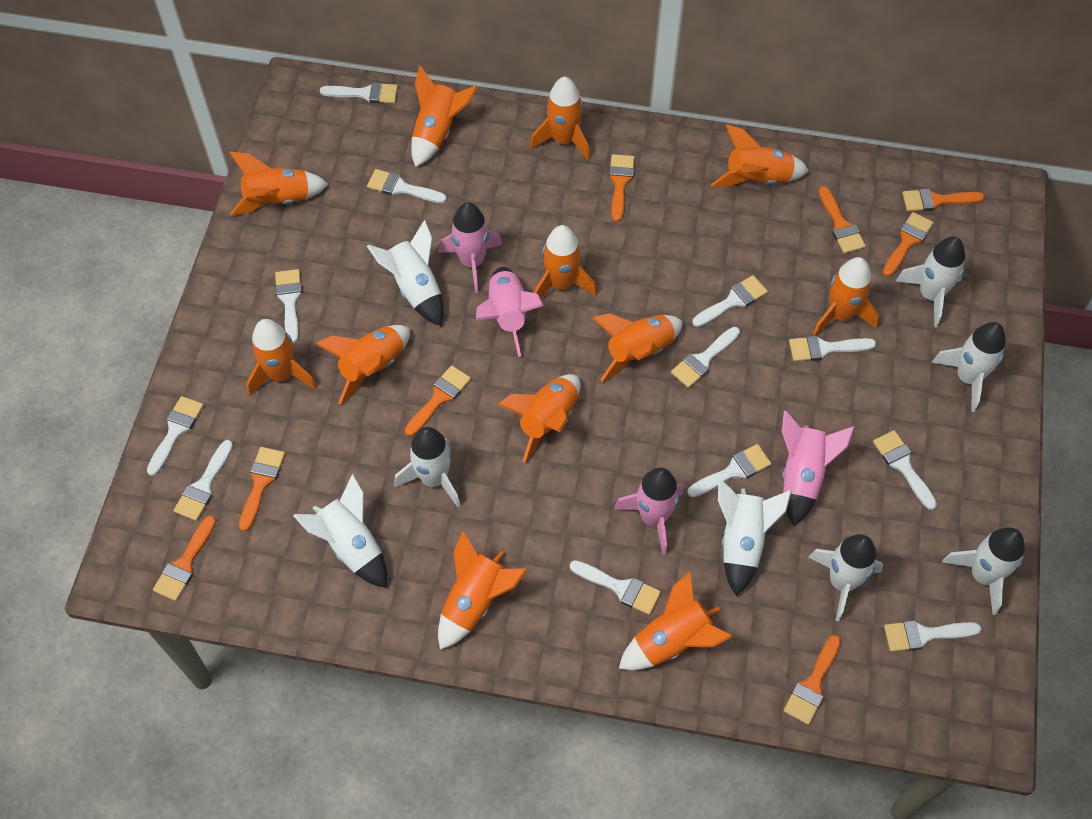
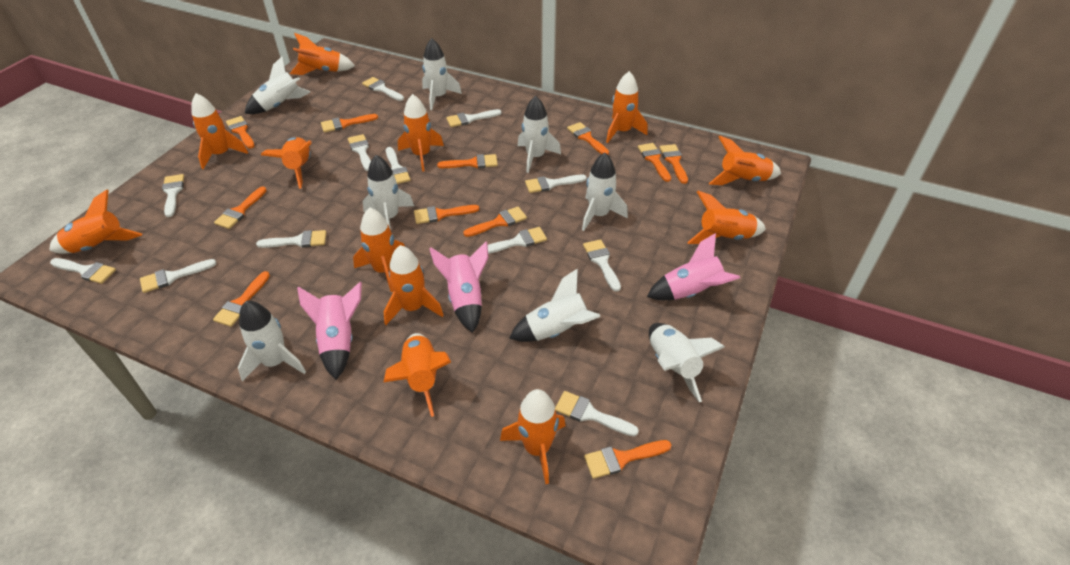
orange brush: [153,516,216,601] [239,447,285,531] [405,365,471,436] [609,154,635,222] [784,635,841,725] [818,186,866,254] [883,212,934,277] [902,188,985,211] = 8 -> [213,271,270,327] [214,186,267,229] [226,116,255,149] [321,114,378,132] [414,205,479,224] [437,154,498,168] [463,206,527,237] [567,122,609,155] [584,440,671,479] [638,143,671,182] [659,144,688,184] = 11
pink rocket: [438,202,502,293] [476,267,544,357] [614,467,683,555] [782,411,855,526] = 4 -> [297,282,362,380] [429,241,488,333] [647,233,740,300] = 3

